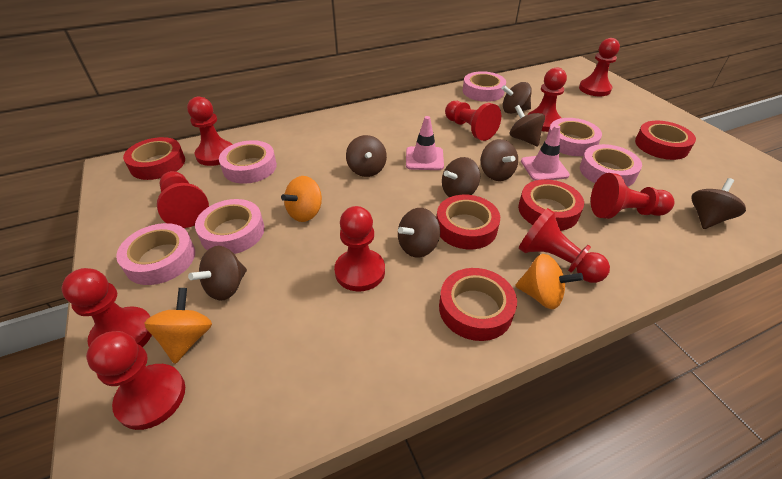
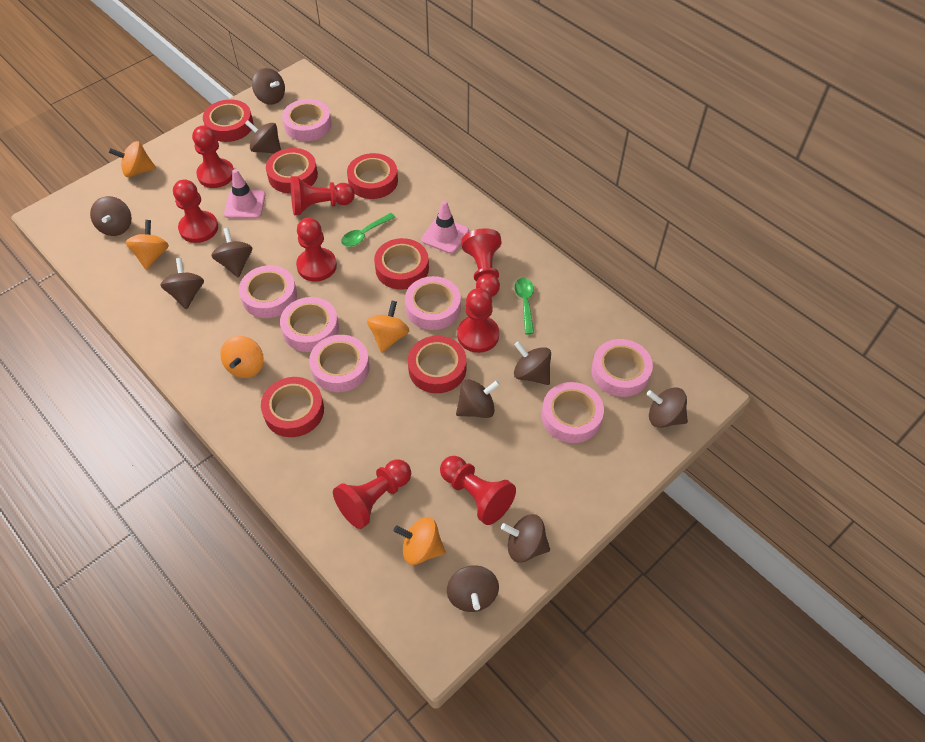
brown spinning top: [188,246,247,301] [346,135,387,177] [398,208,440,258] [442,157,480,197] [481,139,518,181] [502,82,532,114] [510,105,545,146] [691,178,746,229] = 8 -> [90,196,132,236] [160,258,204,310] [211,228,252,278] [245,120,281,154] [252,68,285,105] [447,565,499,612] [456,379,500,418] [501,514,550,563] [514,341,551,385] [647,387,688,428] = 10
green spoon: none = 0 -> [341,213,395,247] [514,278,534,335] = 2
orange spinning top: [144,288,212,364] [281,176,322,222] [515,254,583,309] = 3 -> [109,141,156,177] [126,220,169,270] [220,336,264,378] [367,301,409,353] [394,517,446,565] = 5
pink tape: [116,223,195,285] [195,199,265,254] [219,140,277,184] [463,71,506,102] [547,118,602,156] [580,144,642,187] = 6 -> [239,265,297,318] [280,297,339,352] [282,99,332,141] [309,335,370,392] [405,276,461,330] [542,382,604,443] [591,339,653,397] = 7
red pawn: [62,268,152,347] [86,331,185,430] [157,171,209,228] [187,97,233,166] [334,206,385,291] [445,101,501,141] [519,208,610,283] [527,67,567,132] [579,38,620,96] [591,173,674,219] = 10 -> [173,179,218,243] [192,126,234,188] [291,176,355,215] [296,218,337,281] [333,459,411,529] [440,456,516,525] [457,288,499,353] [461,228,502,297] = 8
red tape: [123,137,185,180] [436,195,500,249] [439,268,517,341] [518,179,584,231] [635,120,696,160] = 5 -> [203,99,253,142] [261,377,324,437] [266,148,318,193] [347,153,398,199] [374,238,429,290] [408,336,467,393] = 6

